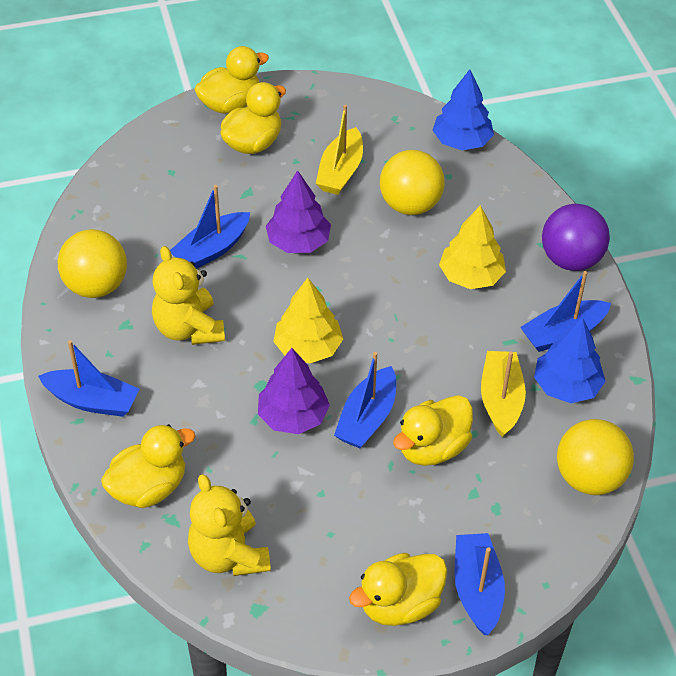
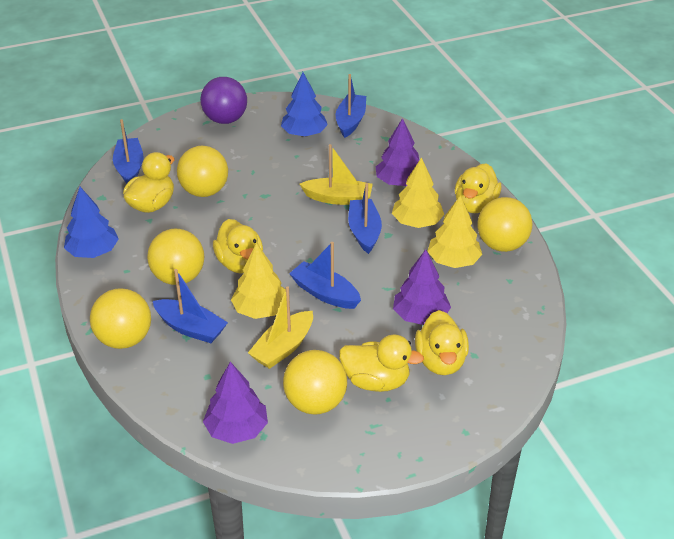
purple tree: [258,348,330,434] [266,170,331,253] = 2 -> [203,362,268,444] [376,118,419,186] [393,249,451,325] = 3
yellow ball: [58,229,127,298] [380,150,445,215] [557,419,634,495] = 3 -> [90,288,151,349] [147,229,204,285] [177,146,228,197] [283,350,347,415] [477,197,533,252] = 5
yellow teddy bear: [152,246,225,345] [188,474,271,576] = 2 -> none = 0
yellow tree: [273,278,343,363] [439,205,506,289] = 2 -> [231,243,286,319] [392,157,444,228] [427,196,482,268] = 3

